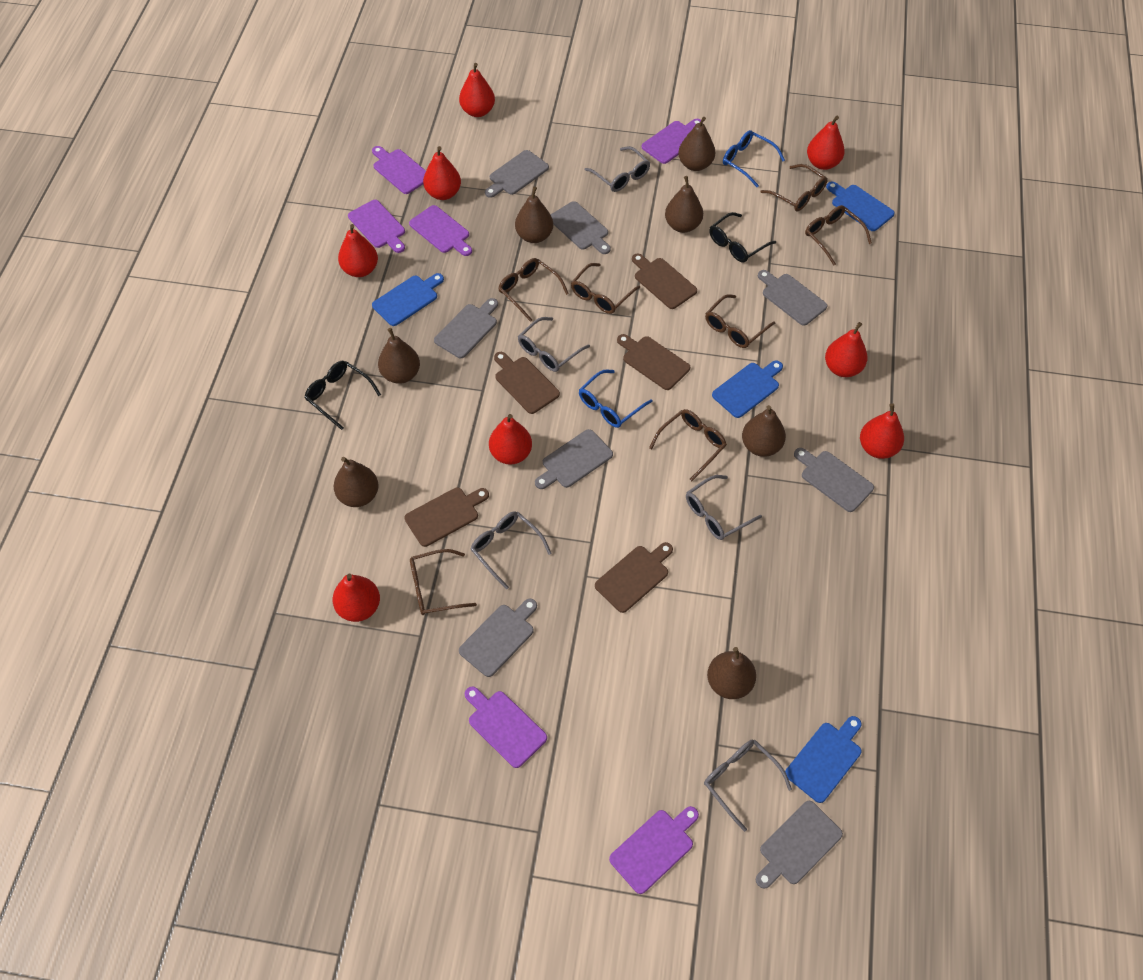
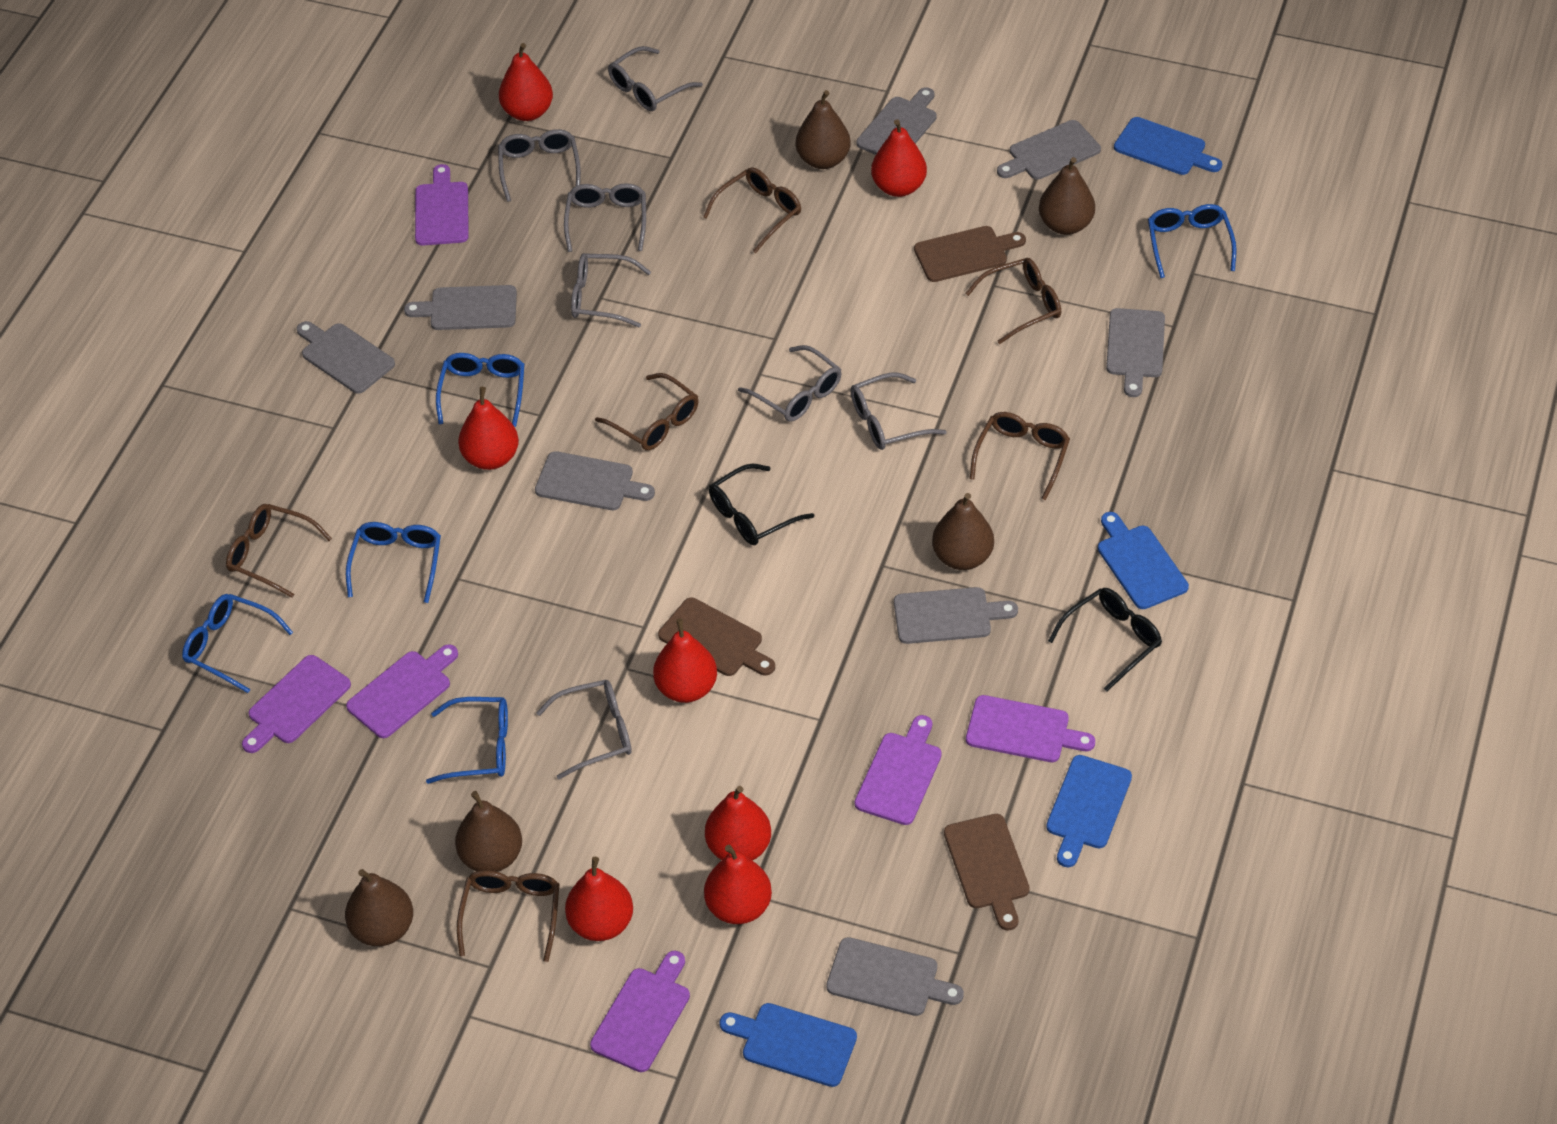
blue glasses: [579,370,653,428] [723,130,785,187] = 2 -> [182,594,293,693] [346,522,441,603] [426,697,508,784] [436,353,525,427] [1148,204,1237,278] = 5
brown cutting board: [404,487,489,547] [494,352,560,414] [595,542,673,613] [617,334,690,390] [632,254,697,309] = 5 -> [658,598,775,676] [914,226,1026,282] [944,814,1030,930] = 3
brown glasses: [410,549,477,615] [498,258,569,322] [571,263,640,314] [649,409,727,481] [705,294,775,348] [761,164,828,212] [805,205,872,265] = 7 -> [226,504,332,598] [457,870,559,962] [595,373,699,451] [703,167,801,253] [965,258,1061,344] [970,412,1070,500] = 6
brown pear: [334,457,379,507] [378,328,420,384] [515,186,553,243] [665,176,703,233] [678,117,715,171] [707,647,756,699] [742,405,786,457] = 7 -> [345,869,413,946] [455,791,522,872] [796,90,851,169] [932,493,994,570] [1039,157,1095,235] = 5
grey glasses: [470,511,551,589] [518,317,590,372] [585,146,650,192] [686,475,762,540] [704,740,792,832] = 5 -> [498,129,581,202] [536,680,632,779] [564,183,646,252] [571,253,651,327] [608,46,703,111] [738,345,842,422] [851,372,947,450] = 7
red pear: [333,574,380,622] [338,224,378,277] [423,146,461,200] [459,63,495,117] [489,414,532,464] [807,116,845,170] [825,322,867,377] [860,403,904,459] = 8 -> [458,387,519,470] [499,43,553,121] [565,857,633,941] [653,618,717,703] [704,845,772,924] [705,786,771,860] [871,119,927,197] = 7

